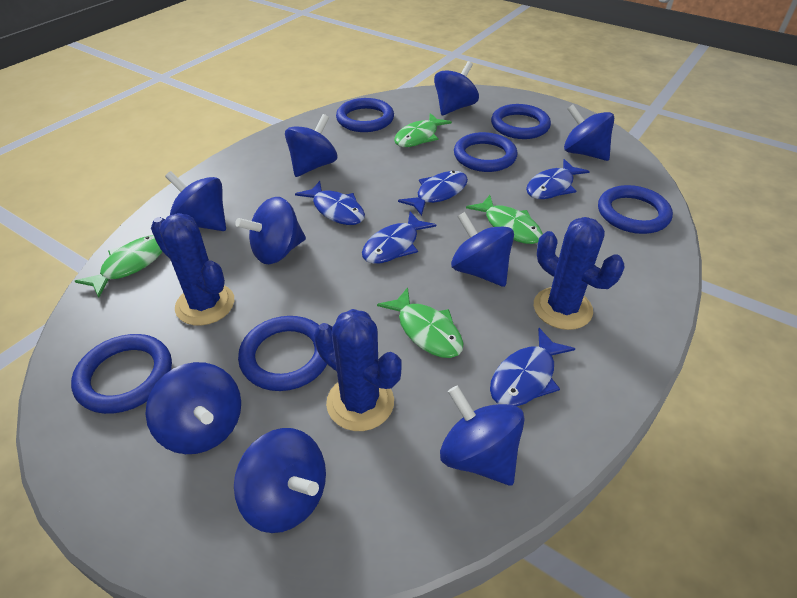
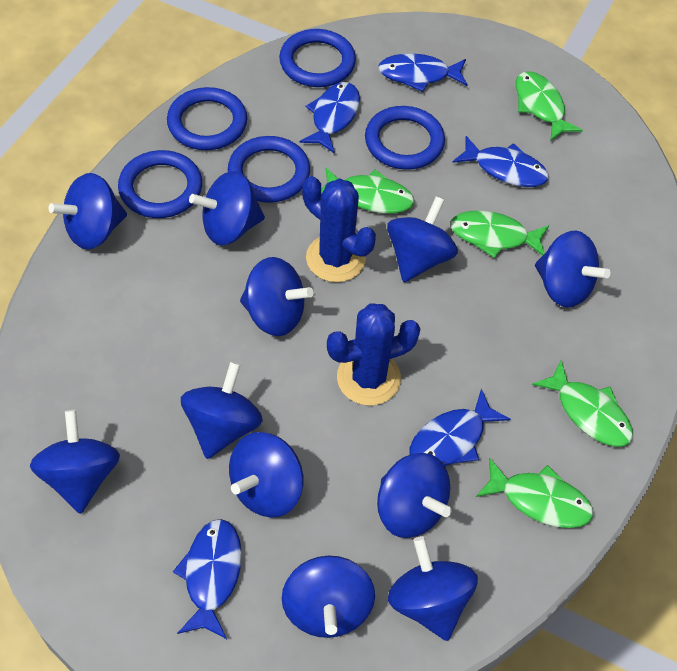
blue cactus: [151,213,234,326] [314,309,402,431] [534,217,624,330] = 3 -> [302,176,376,282] [327,303,420,406] = 2
blue ring: [71,334,172,414] [238,316,327,391] [336,98,394,132] [454,132,517,172] [491,104,551,139] [598,185,673,234] = 6 -> [118,150,202,218] [167,87,247,150] [228,136,310,203] [279,29,356,87] [365,106,445,170] = 5
blue spinning top: [146,362,241,454] [165,171,226,231] [234,428,326,533] [235,197,306,264] [285,114,337,177] [434,61,479,115] [440,385,525,486] [451,212,514,287] [564,105,614,161] = 9 -> [30,410,120,514] [48,173,127,249] [181,362,263,459] [189,171,265,245] [229,432,304,518] [240,257,314,336] [282,556,375,638] [377,453,451,538] [387,197,458,282] [388,536,478,641] [535,231,610,308] = 11
green fish: [75,235,163,298] [377,287,464,358] [394,113,452,147] [466,195,543,244] = 4 -> [321,168,414,214] [450,210,549,258] [476,457,593,528] [516,71,583,141] [532,360,633,447] = 5

